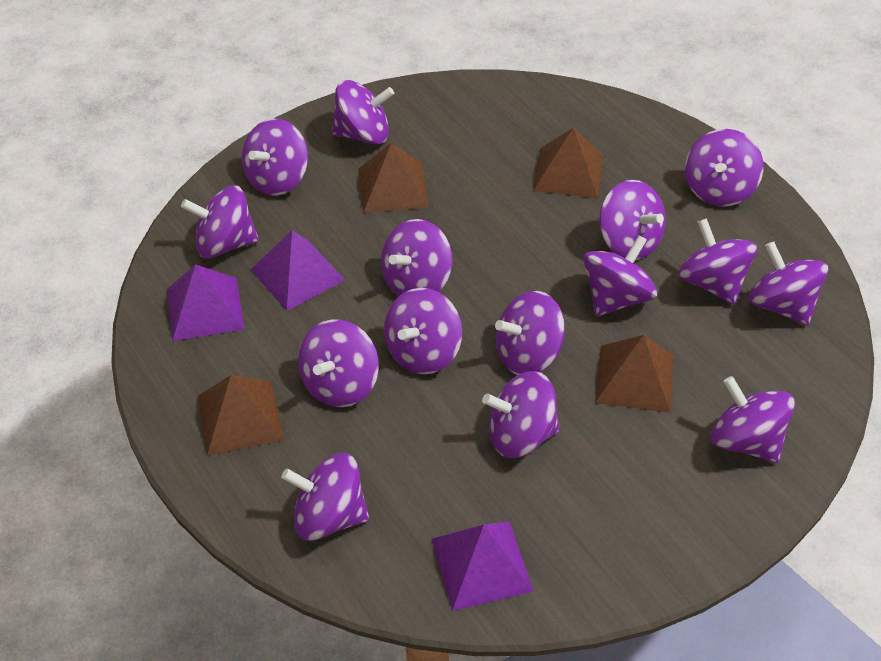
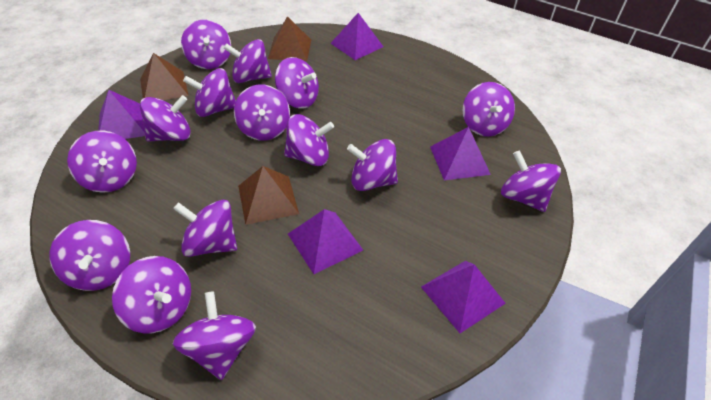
brown pyramid: [198,375,284,456] [359,143,429,213] [533,128,603,198] [595,335,674,413] = 4 -> [140,53,189,100] [238,166,299,225] [268,16,311,61] = 3
purple pyramid: [167,264,244,341] [250,230,345,311] [431,521,534,611] = 3 -> [98,90,145,139] [288,209,363,274] [330,13,383,60] [421,261,506,333] [430,127,491,180] = 5

